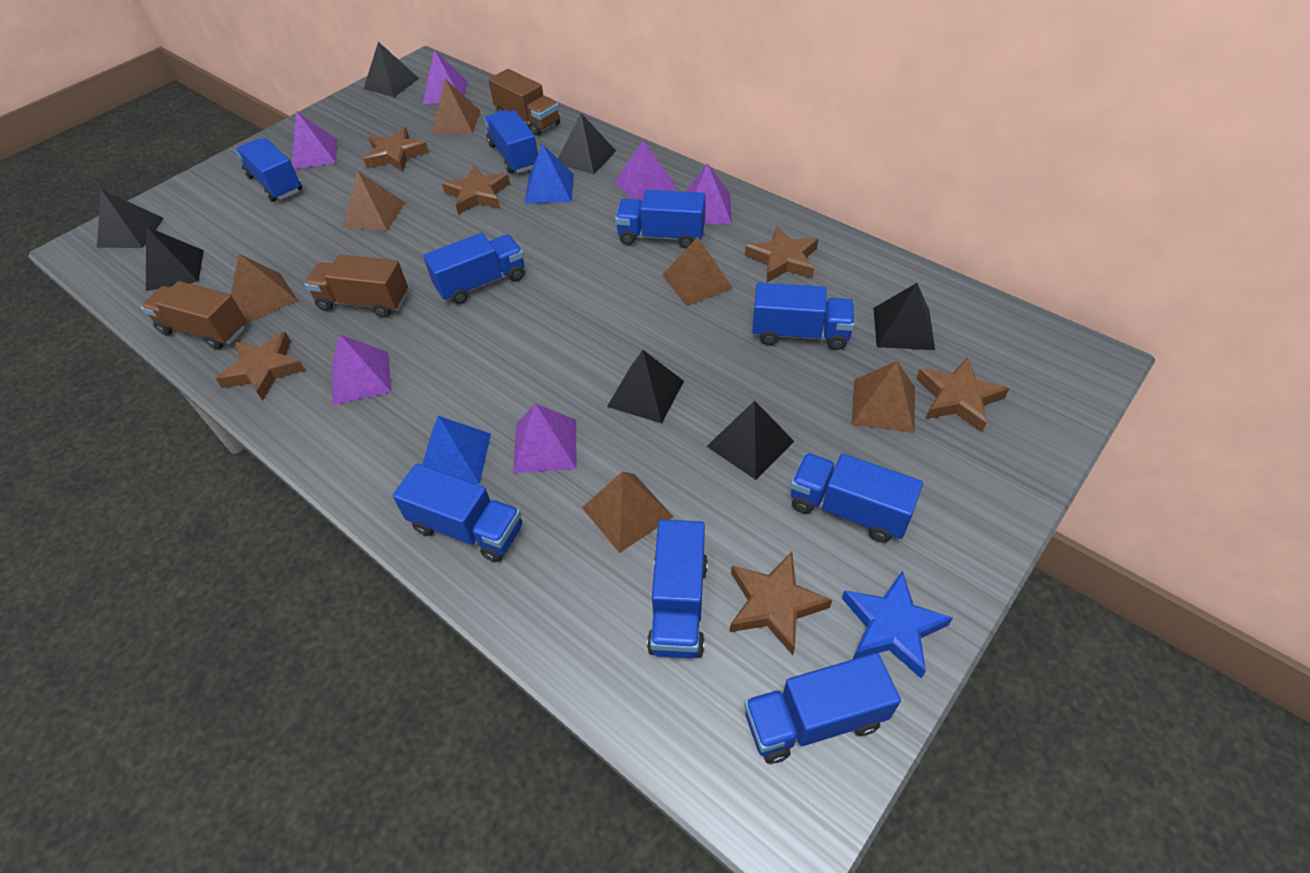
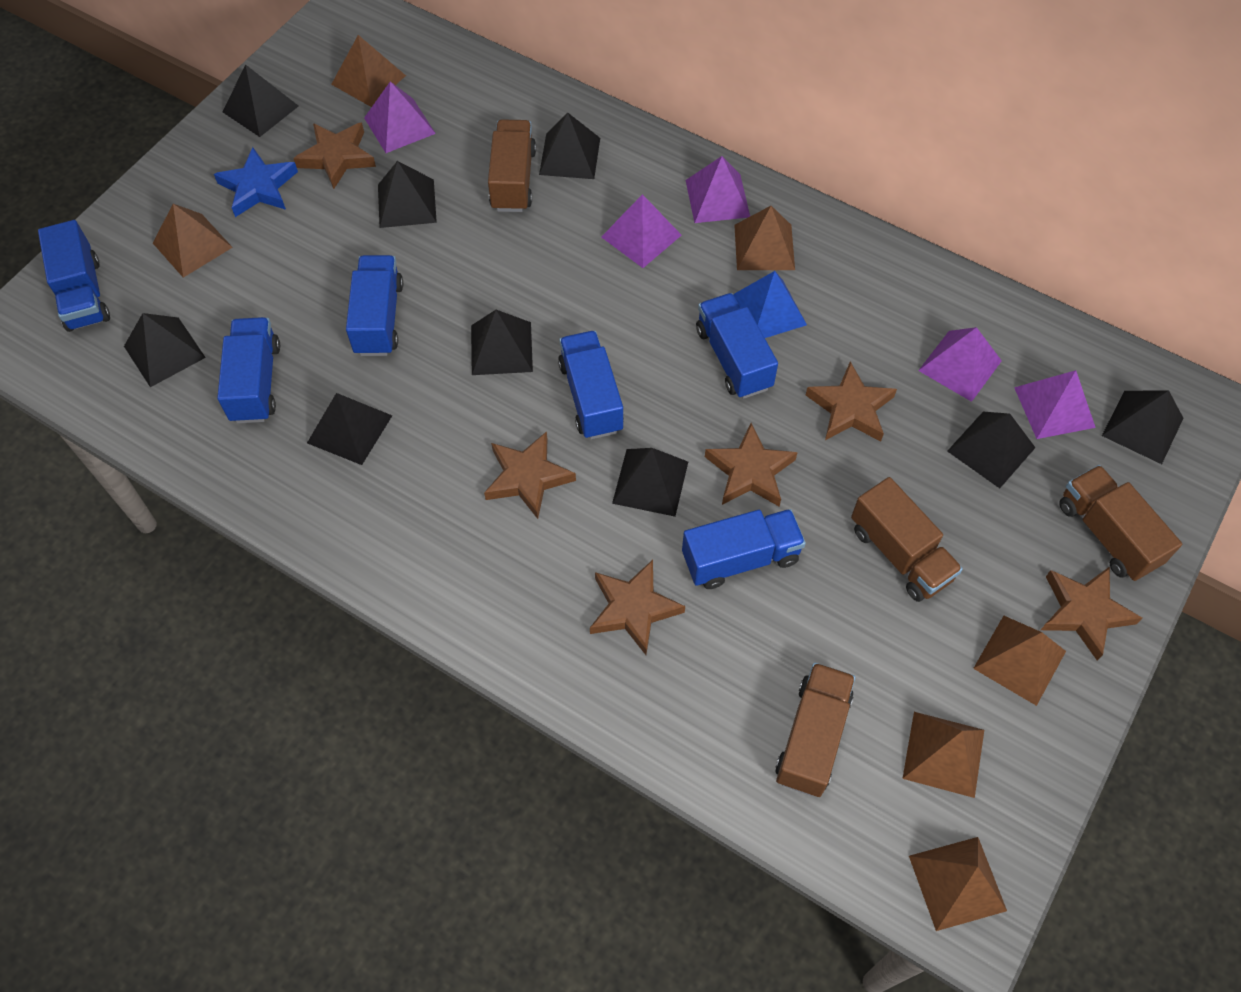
black pyramid: [97,189,164,248] [146,227,204,291] [364,42,419,97] [558,113,616,174] [607,350,684,423] [707,401,794,480] [874,283,935,350] = 7 -> [124,313,206,387] [223,64,299,137] [307,393,392,465] [378,161,437,228] [471,310,533,375] [539,113,600,179] [612,448,688,517] [947,412,1036,488] [1102,390,1183,464] = 9
blue pyramid: [422,416,491,484] [525,144,574,204] = 2 -> [733,271,807,338] = 1
blue truck: [235,138,302,202] [392,463,522,562] [423,233,525,304] [484,110,538,174] [615,190,706,248] [647,520,708,659] [744,653,901,764] [752,283,855,350] [791,453,923,542] = 9 -> [38,220,110,332] [217,317,280,423] [346,255,403,356] [558,331,624,439] [682,509,806,589] [696,293,778,399] = 6
brown truck: [141,281,246,350] [304,255,408,318] [488,69,560,136] = 3 -> [488,119,536,212] [776,663,855,797] [851,477,963,602] [1059,465,1182,581] = 4
purple pyramid: [292,111,337,169] [332,334,392,405] [423,50,468,104] [513,403,576,473] [614,140,678,201] [686,164,732,224] = 6 -> [364,81,436,153] [601,194,682,268] [686,156,750,223] [918,327,1002,402] [1014,370,1096,439] = 5

